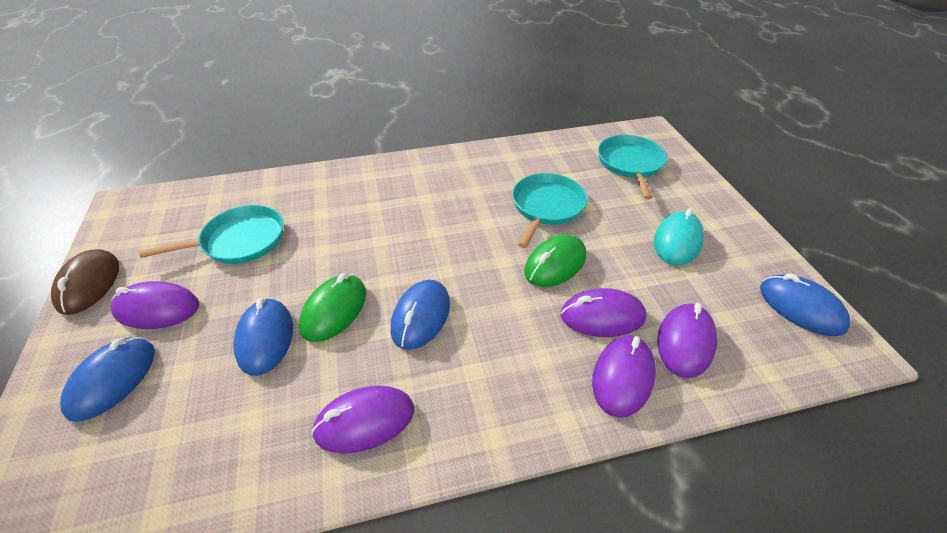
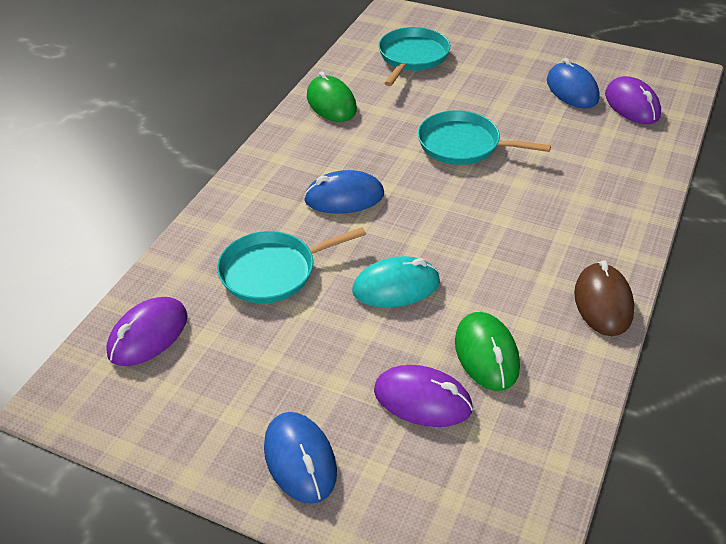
blue mouse: [60,337,155,422] [233,298,293,376] [391,280,450,350] [760,273,851,336] = 4 -> [264,412,337,504] [304,170,384,214] [547,58,600,109] = 3
purple mouse: [111,281,199,329] [311,385,414,454] [560,288,646,337] [592,336,656,418] [657,303,717,378] = 5 -> [106,297,188,366] [374,365,473,427] [605,76,661,124] = 3

